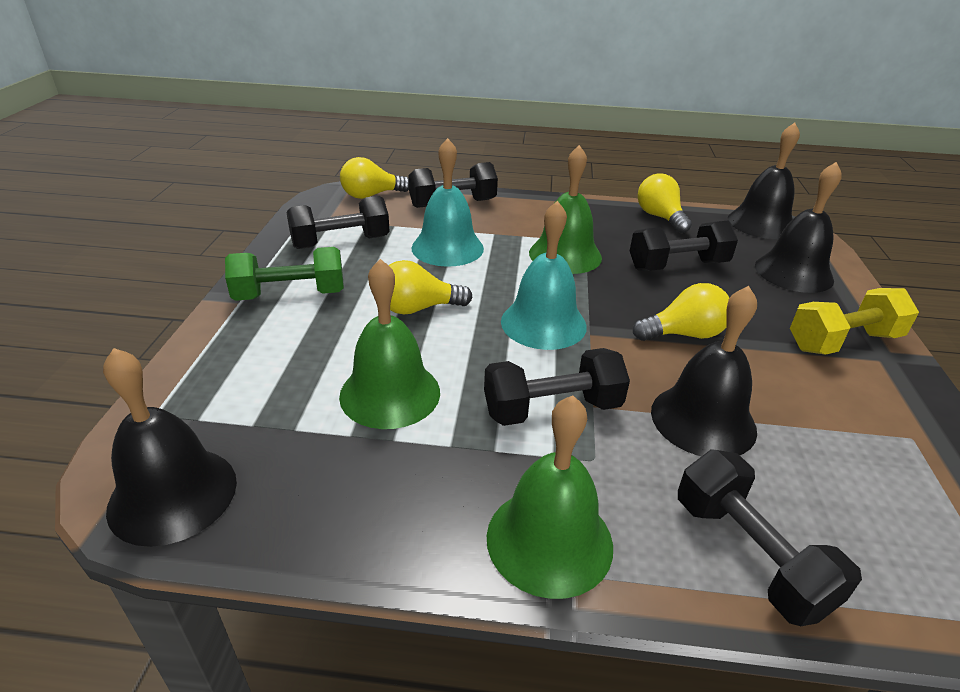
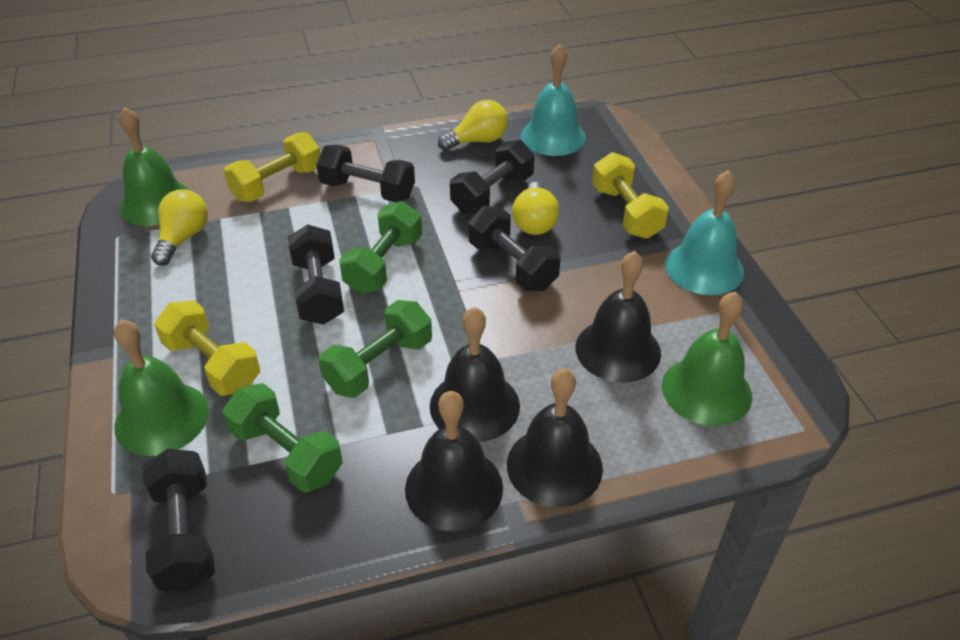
green dumbbell: [225,247,344,301] = 1 -> [223,383,343,493] [319,300,432,398] [339,201,422,294] = 3
yellow dumbbell: [790,288,919,355] = 1 -> [154,300,260,396] [224,132,320,202] [592,152,669,239] = 3
yellow light bulb: [340,157,409,199] [389,260,473,315] [633,283,729,341] [637,174,692,233] = 4 -> [151,189,208,266] [438,100,508,151] [512,182,559,235] = 3

